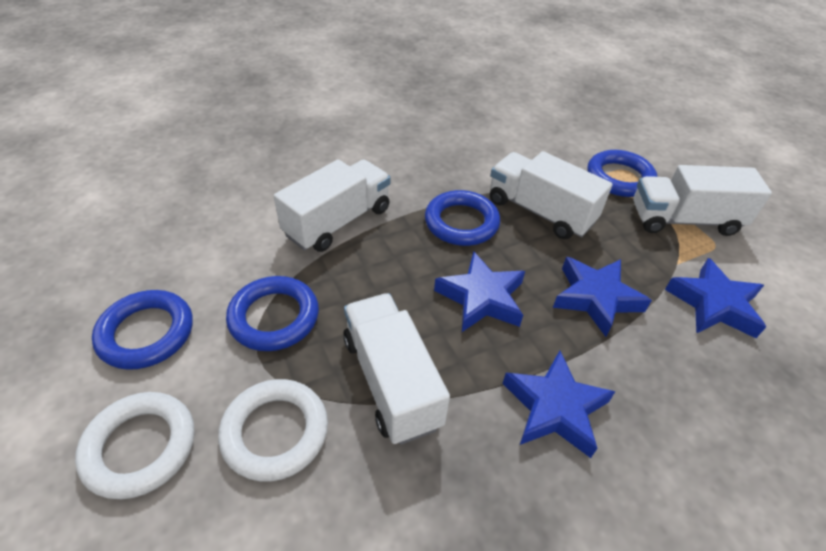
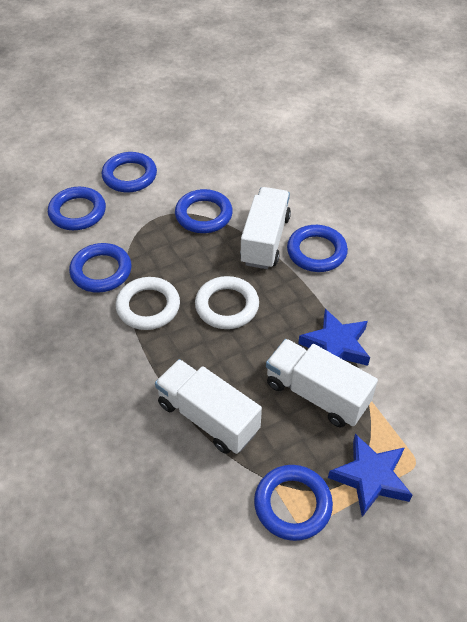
blue ring: [92,290,193,370] [226,276,319,351] [425,190,500,246] [587,150,657,197] = 4 -> [48,187,106,230] [69,243,132,293] [102,152,157,192] [175,189,233,233] [254,465,333,541] [287,225,348,272] = 6
blue star: [434,252,525,332] [502,351,615,458] [553,257,652,337] [665,258,766,338] = 4 -> [298,308,370,366] [328,434,412,517] = 2
white truck: [274,159,391,252] [343,293,450,445] [490,151,613,239] [633,165,772,236] = 4 -> [155,359,262,454] [240,187,291,269] [266,339,378,428] = 3

